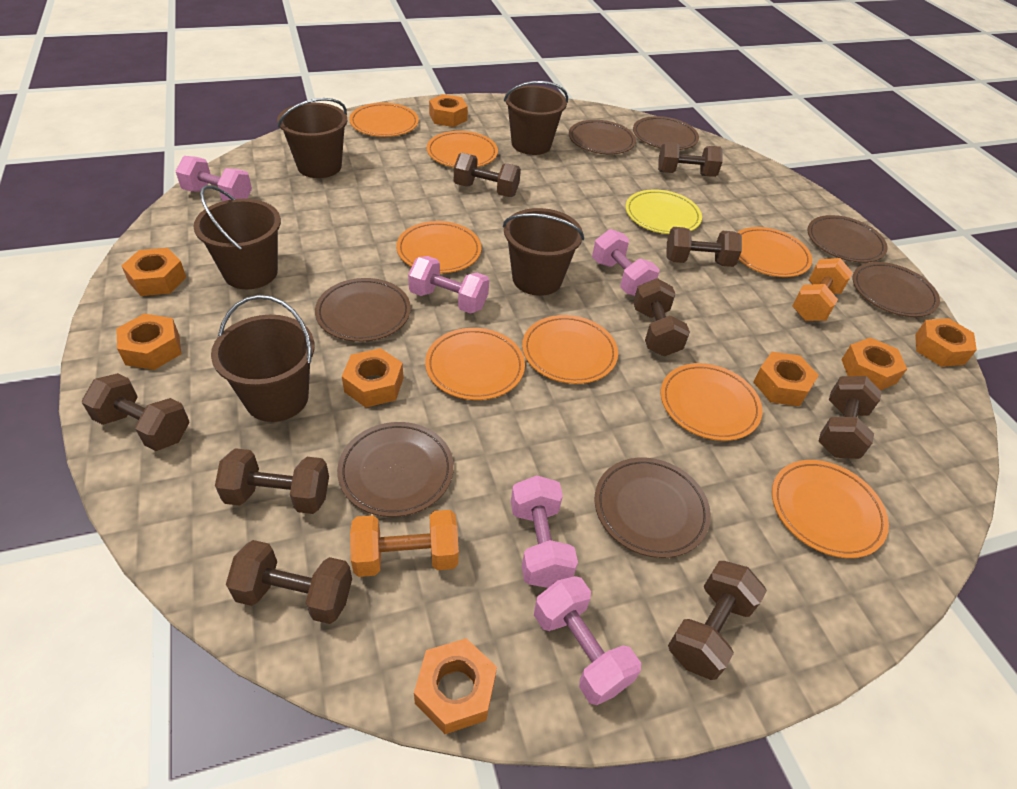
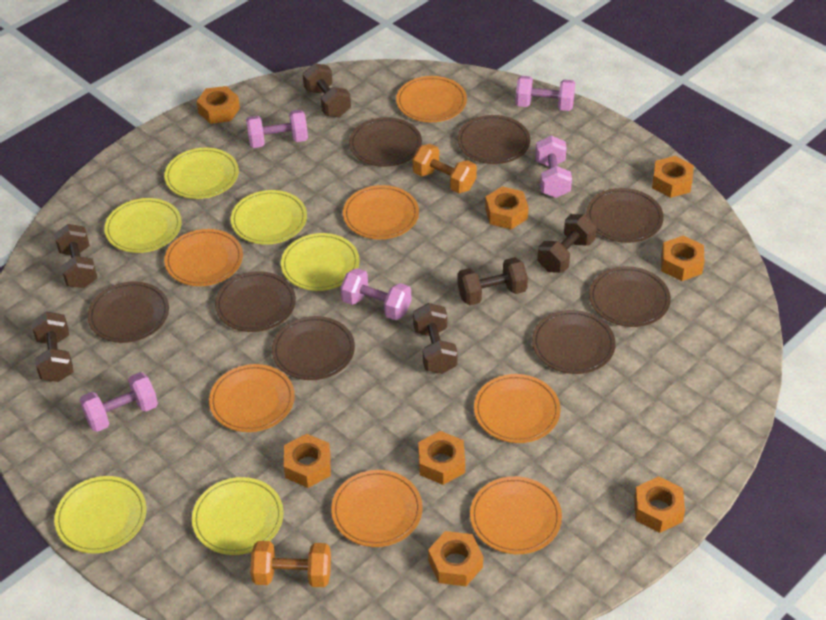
brown bucket: [193,185,281,289] [211,295,315,422] [277,98,348,178] [503,208,584,296] [504,81,568,155] = 5 -> none = 0
brown dumbbell: [82,373,189,451] [215,448,329,514] [226,540,352,624] [454,153,521,197] [633,278,690,356] [658,142,723,177] [666,227,742,267] [668,561,767,680] [818,376,882,459] = 9 -> [32,312,73,382] [54,224,97,288] [303,63,351,117] [413,303,458,374] [457,257,528,305] [537,214,596,273] = 6
brown plate: [315,278,411,342] [337,422,454,517] [569,120,636,154] [595,458,711,558] [633,116,699,150] [807,215,888,263] [853,262,940,317] = 7 -> [87,281,169,343] [215,271,296,332] [272,316,355,380] [349,117,422,167] [457,115,530,164] [532,310,616,374] [586,188,664,243] [589,266,671,327] = 8
orange plate: [349,103,419,137] [396,221,481,273] [425,328,525,400] [427,131,498,167] [522,315,618,384] [661,363,762,441] [737,227,812,277] [772,460,889,558] = 8 -> [164,229,243,286] [209,364,295,432] [331,470,422,547] [343,185,419,239] [396,76,467,122] [470,476,562,554] [474,374,561,443] = 7
yellow plate: [626,189,702,234] = 1 -> [54,476,146,553] [104,198,182,253] [164,147,239,199] [192,477,284,555] [231,190,307,245] [281,233,360,291] = 6

